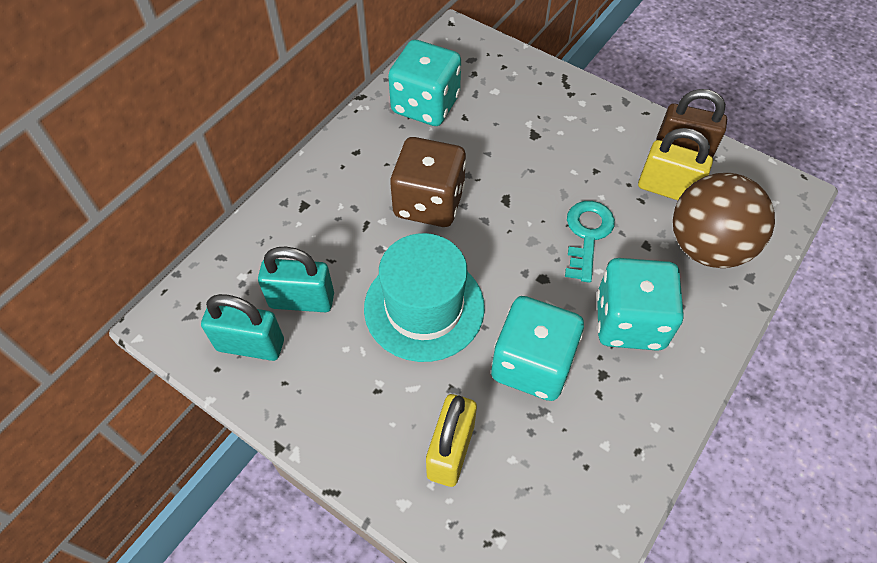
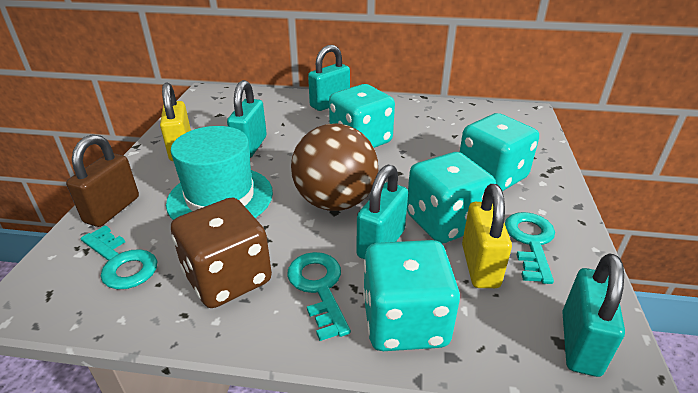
turquoise dice: [388,40,461,126] [491,296,584,401] [597,258,684,351] = 3 -> [329,84,395,148] [363,240,460,351] [407,152,496,244] [460,113,539,191] = 4
turquoise key: [565,201,615,283] = 1 -> [81,225,157,289] [287,252,351,341] [505,212,555,284] = 3
turquoise padlock: [201,294,284,361] [258,247,334,312] = 2 -> [227,80,267,158] [308,45,350,111] [356,164,408,259] [562,253,625,377] = 4

